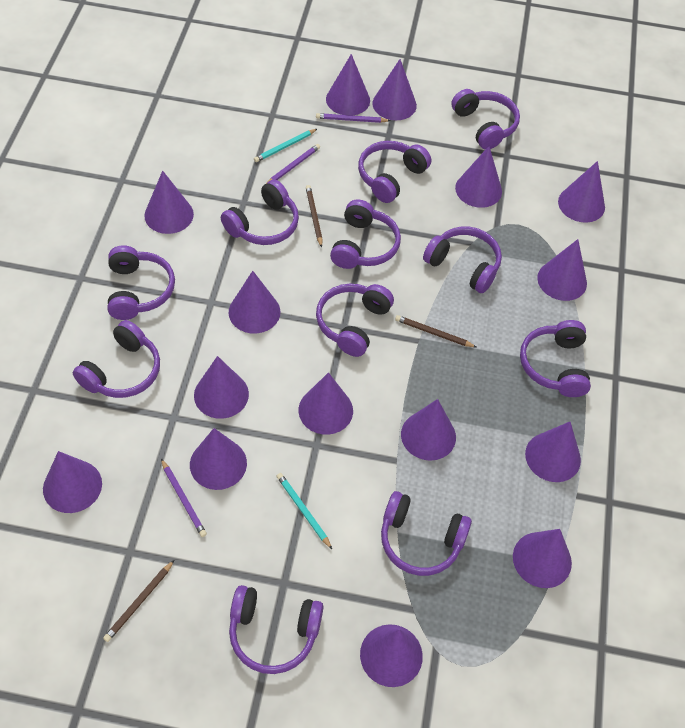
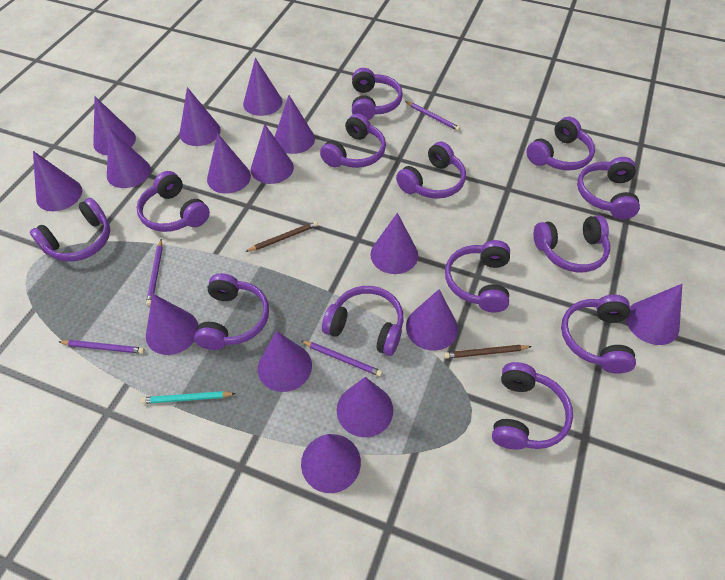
brown pencil: [103,560,174,642] [306,185,322,248] [395,315,476,347] = 3 -> [245,221,318,252] [444,345,532,359] = 2
purple headphones: [73,320,160,398] [107,245,175,320] [221,180,299,245] [229,585,323,674] [316,284,394,357] [330,199,401,269] [358,141,431,203] [381,491,472,576] [423,227,502,293] [451,89,520,150] [520,320,591,397] = 11 -> [30,198,110,262] [136,171,210,232] [194,273,269,350] [320,113,386,168] [322,286,404,356] [352,68,403,120] [396,141,466,199] [445,240,510,313] [492,362,573,450] [526,117,595,171] [534,215,610,272] [561,294,636,374] [577,157,640,219] = 13
purple pencil: [161,459,207,537] [266,144,320,184] [316,113,391,123] = 3 -> [59,340,145,354] [146,239,163,306] [301,341,383,377] [405,101,460,131] = 4
turquoise pencil: [254,129,317,162] [277,473,332,549] = 2 -> [140,391,236,404] = 1

